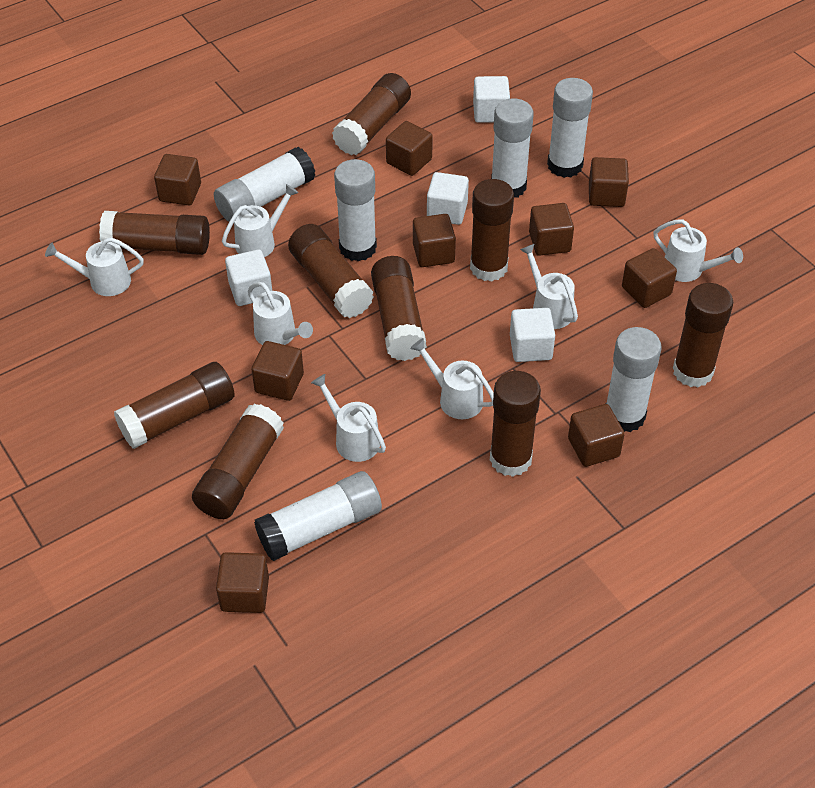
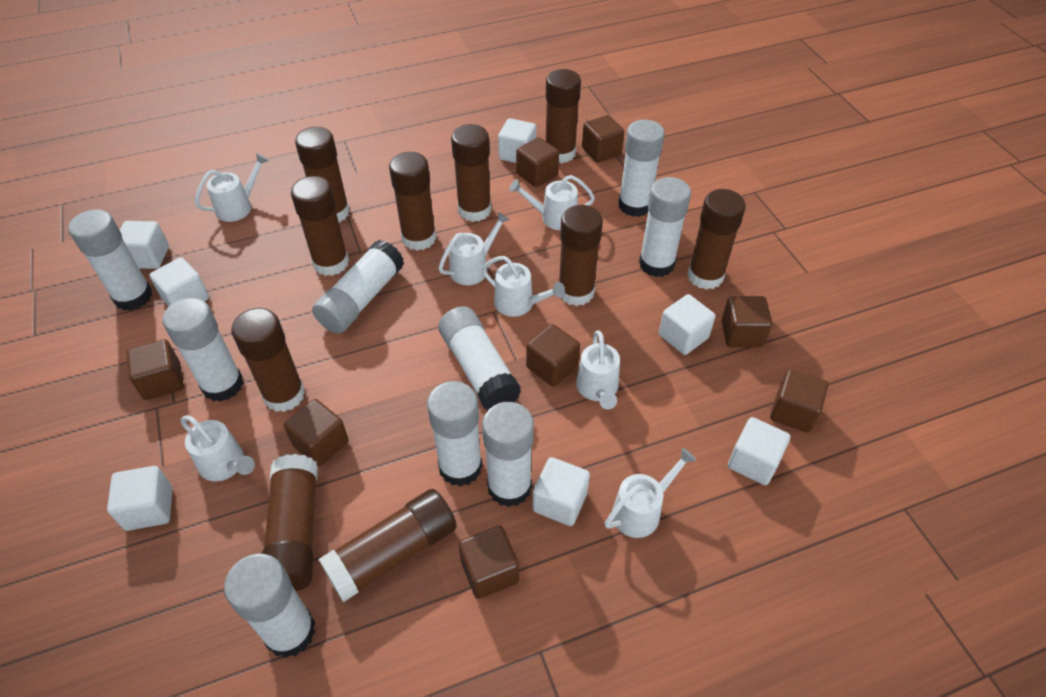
brown cube: [154,154,201,205] [216,552,269,613] [252,341,304,401] [386,121,433,176] [413,214,456,267] [529,203,574,256] [568,404,625,467] [589,157,629,207] [622,248,677,308] = 9 -> [126,339,184,400] [284,399,349,467] [459,526,519,599] [516,137,559,187] [526,324,580,387] [582,115,624,163] [722,296,772,347] [770,369,828,432] = 8
brown glue stick: [99,211,210,255] [114,362,235,449] [192,404,284,519] [288,224,374,318] [332,73,411,155] [371,256,427,361] [470,179,514,282] [490,371,541,477] [673,283,733,388] = 9 -> [231,308,305,412] [262,454,318,591] [291,176,349,276] [295,127,350,223] [319,489,457,602] [389,152,436,251] [451,124,491,222] [546,69,581,163] [559,205,603,306] [687,189,746,290] = 10
white cube: [225,249,272,306] [427,172,469,225] [473,76,510,123] [510,308,555,362] = 4 -> [107,466,172,531] [120,221,169,269] [149,257,209,306] [498,118,536,163] [532,457,590,526] [659,294,715,355] [728,417,790,485] = 7
white glue stick: [214,147,315,222] [254,471,382,561] [334,159,377,262] [491,99,534,198] [547,78,593,178] [606,327,661,432] = 6 -> [69,209,153,311] [163,298,243,402] [224,554,315,658] [312,240,404,334] [427,381,482,487] [438,306,521,411] [482,402,534,507] [618,120,665,217] [639,177,691,277] = 9

